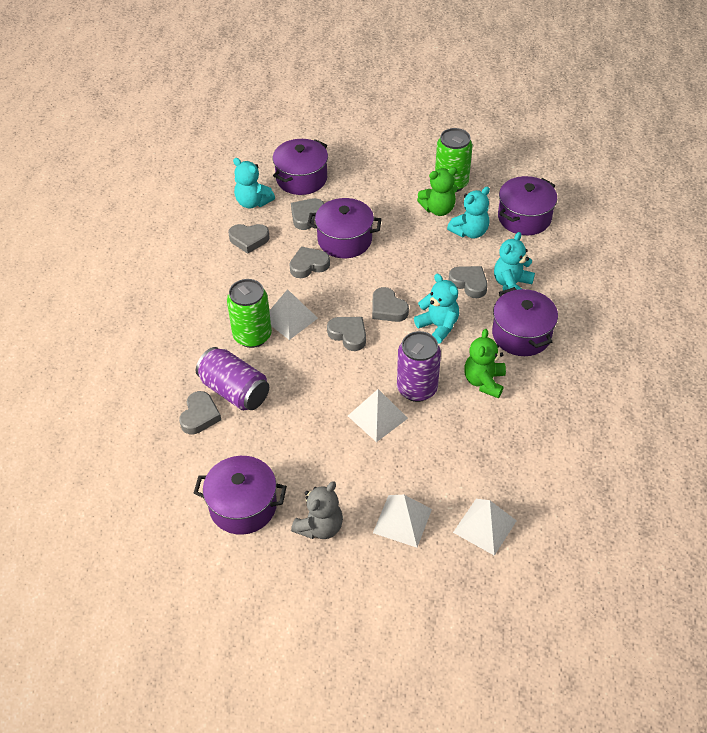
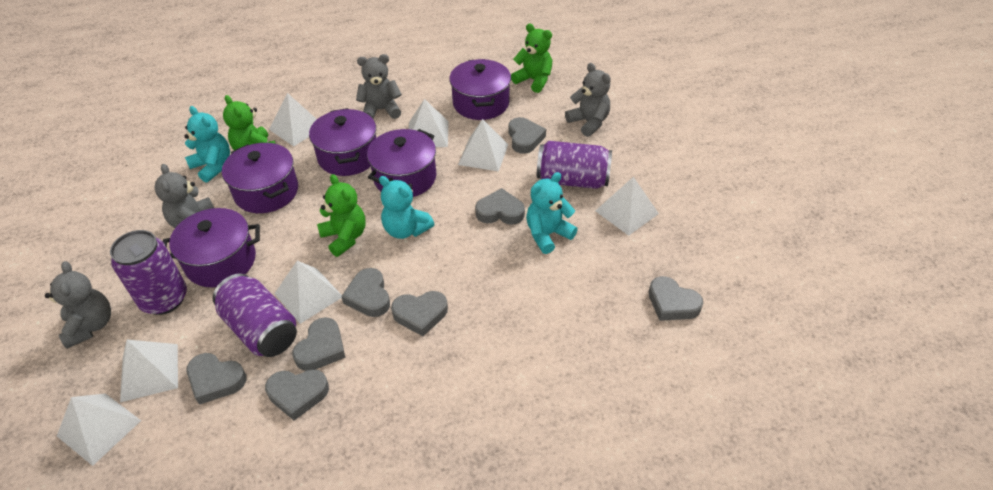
green can: [227,279,272,348] [435,128,473,192] = 2 -> none = 0
green teddy bear: [417,167,458,216] [464,329,506,398] = 2 -> [223,95,276,150] [317,174,366,257] [511,23,553,93] = 3
grey heart: [179,391,221,434] [228,224,270,254] [289,246,330,278] [291,198,324,230] [327,317,366,351] [372,287,409,322] [449,266,488,298] = 7 -> [187,353,246,405] [265,369,329,421] [292,317,345,371] [341,268,390,317] [391,291,448,336] [475,188,525,225] [509,117,546,154] [649,276,703,321] = 8
grey teddy bear: [291,481,343,539] = 1 -> [45,261,111,349] [154,164,214,228] [356,54,402,119] [565,63,611,137] = 4
purple can: [196,347,269,410] [397,331,441,402] = 2 -> [110,230,187,315] [213,274,297,357] [537,141,612,189] = 3
turquoise teddy bear: [233,158,275,209] [414,274,459,344] [447,187,490,239] [494,232,535,291] = 4 -> [184,106,230,183] [379,176,434,239] [526,172,578,254] = 3
white pyramid: [269,289,318,340] [348,389,408,442] [373,495,432,548] [453,499,517,556] = 4 -> [57,393,141,466] [120,340,178,402] [269,93,317,146] [274,261,342,324] [408,99,449,147] [458,119,508,172] [596,177,659,236] = 7

